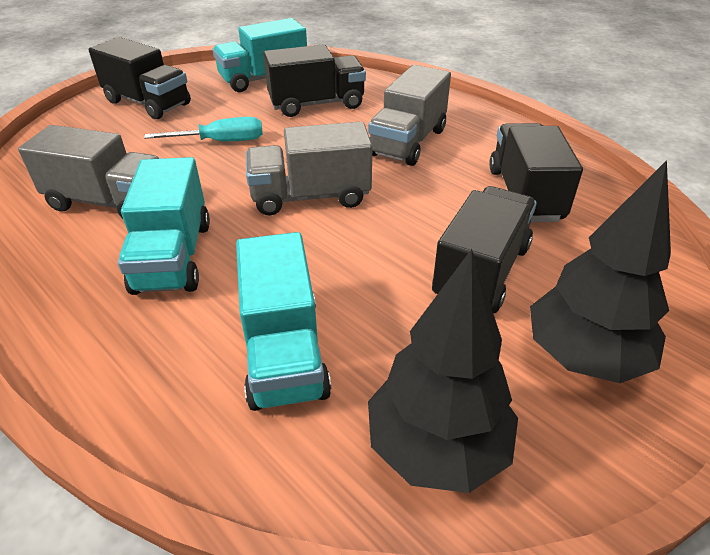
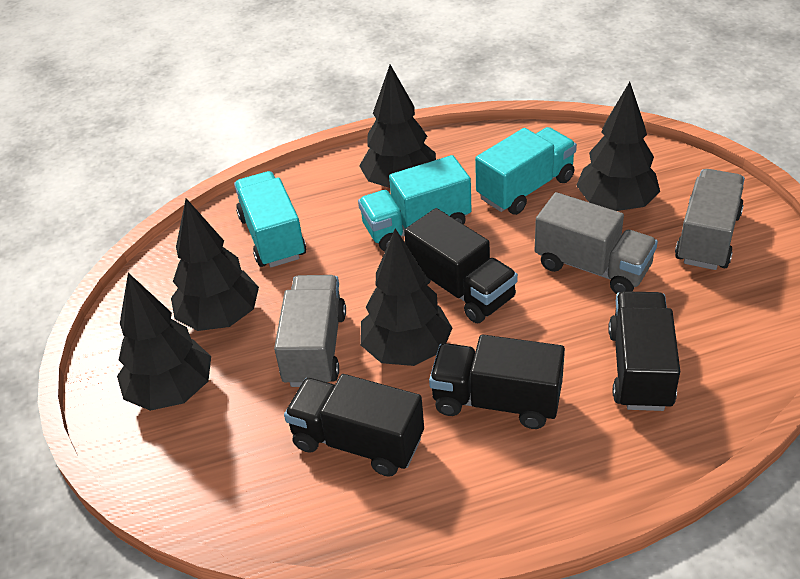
black tree: [368,249,518,493] [530,160,671,383] = 2 -> [117,273,211,411] [171,198,259,331] [359,65,436,188] [360,228,452,366] [576,82,660,211] = 5
turquoise screwdriver: [144,117,263,141] = 1 -> none = 0

